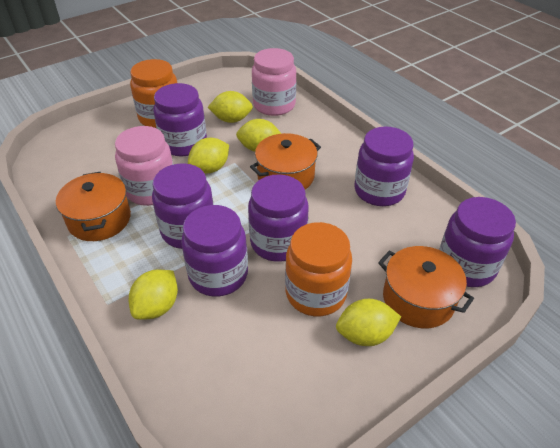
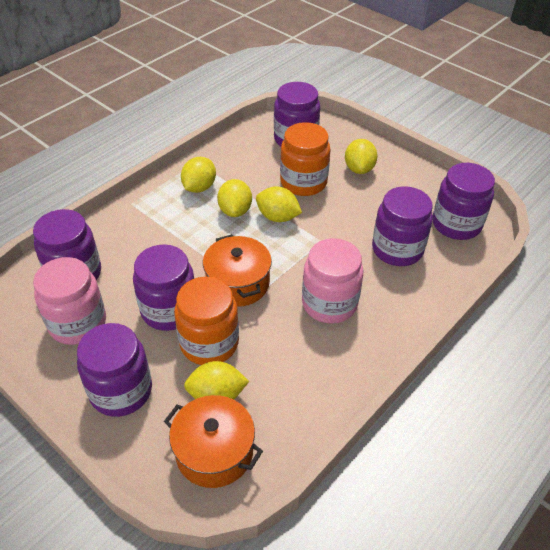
orange pot: [56,172,131,241] [250,133,321,189] [378,246,474,328] = 3 -> [164,395,263,488] [203,234,272,307] = 2

